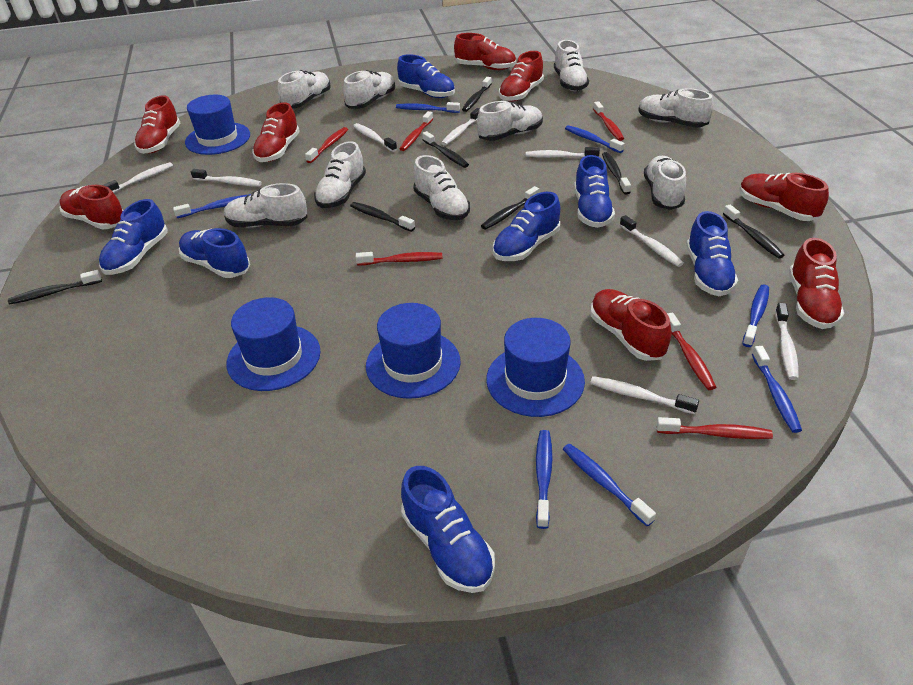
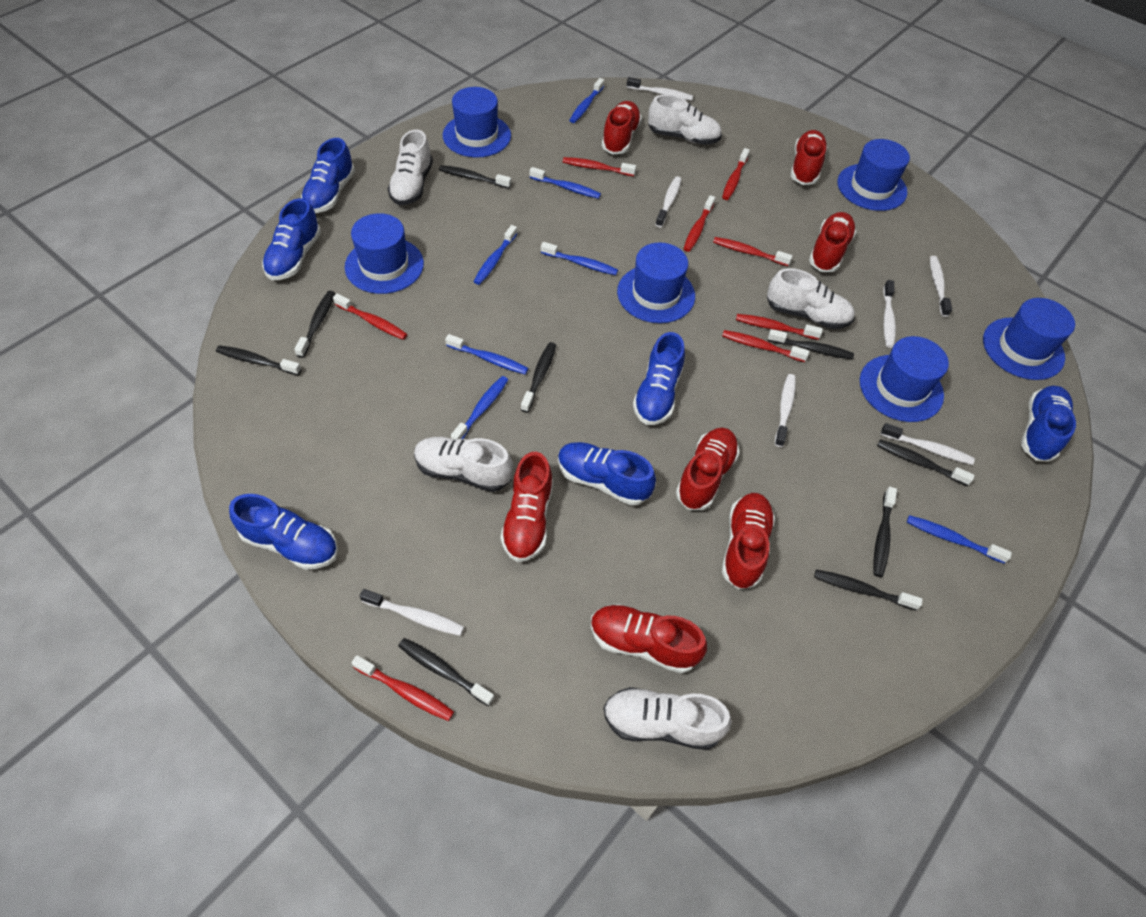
black toothbrush: [8,270,102,305] [350,202,415,232] [422,131,469,168] [462,77,492,112] [481,186,539,230] [602,152,631,194] [723,205,785,259] = 7 -> [216,345,301,375] [294,291,335,358] [398,638,495,706] [439,165,511,189] [521,342,556,413] [768,329,854,360] [814,569,923,611] [873,487,897,577] [877,439,975,486] = 9
blue hat: [185,95,250,155] [226,297,320,391] [366,303,461,399] [486,318,585,417] = 4 -> [345,213,424,294] [443,87,511,158] [617,243,695,323] [837,139,910,211] [860,336,949,422] [983,298,1075,380] = 6
blue shoe: [99,199,168,275] [179,228,250,278] [397,54,455,98] [401,466,495,593] [493,192,560,261] [574,155,615,228] [686,211,738,296] = 7 -> [229,494,338,570] [262,198,321,280] [301,138,355,213] [558,442,656,506] [633,332,685,425] [1021,386,1076,461] = 6
red shoe: [59,185,124,230] [134,95,180,154] [252,102,300,162] [454,33,516,70] [499,51,544,102] [590,289,672,361] [739,173,829,221] [789,238,844,329] = 8 -> [500,452,553,562] [591,604,707,674] [602,101,642,155] [676,428,739,510] [722,493,775,590] [790,130,827,185] [809,212,856,272] = 7
red toothbrush: [305,127,348,163] [356,252,442,265] [400,111,433,151] [593,101,624,141] [656,417,773,439] [667,313,716,390] = 6 -> [333,293,408,340] [351,655,454,721] [563,157,636,176] [684,195,715,252] [713,237,792,266] [722,148,750,200] [722,330,809,362] [736,314,823,340] = 8
white shoe: [224,183,307,228] [278,70,331,109] [314,141,366,208] [343,70,395,109] [413,155,470,220] [477,101,543,141] [554,40,589,91] [638,88,713,128] [644,156,686,210] = 9 -> [388,129,433,205] [414,437,513,492] [603,687,732,750] [648,95,722,145] [767,268,855,329] = 5
white toothbrush: [103,162,173,193] [191,169,262,186] [353,123,397,152] [441,108,480,146] [526,147,600,158] [590,376,699,414] [620,215,684,267] [775,303,799,380] = 8 -> [360,589,464,636] [627,77,693,101] [655,176,681,228] [775,374,796,447] [880,423,975,465] [883,280,896,348] [930,256,952,317] = 7

